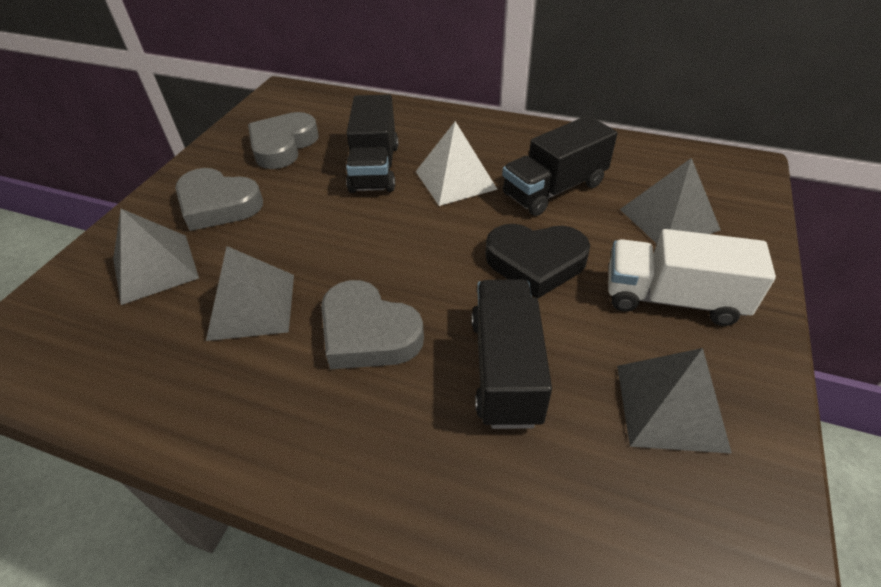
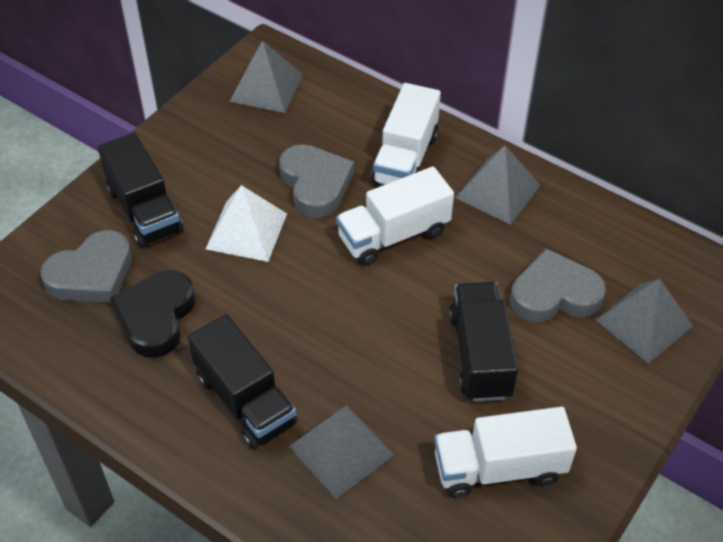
white truck: [608,229,776,326] = 1 -> [336,166,454,266] [371,83,441,185] [434,407,577,498] = 3

